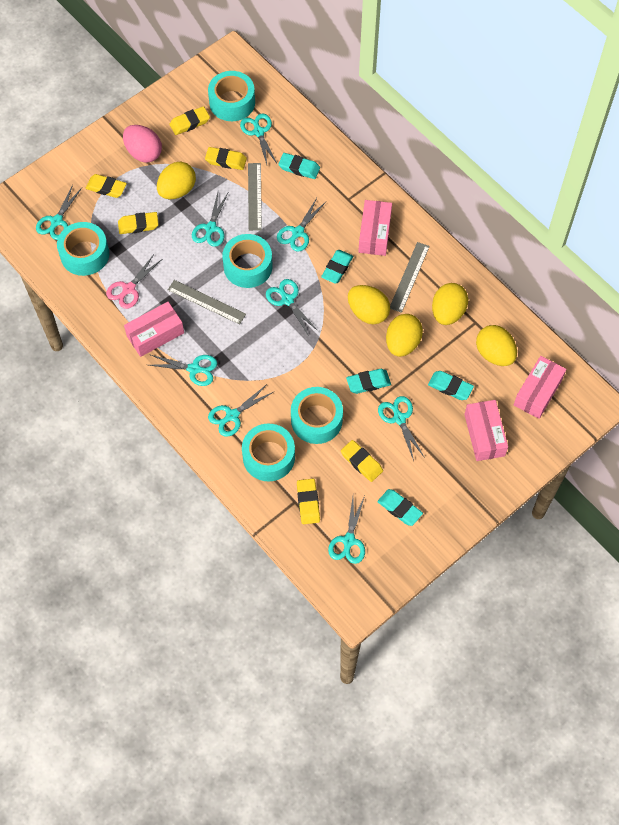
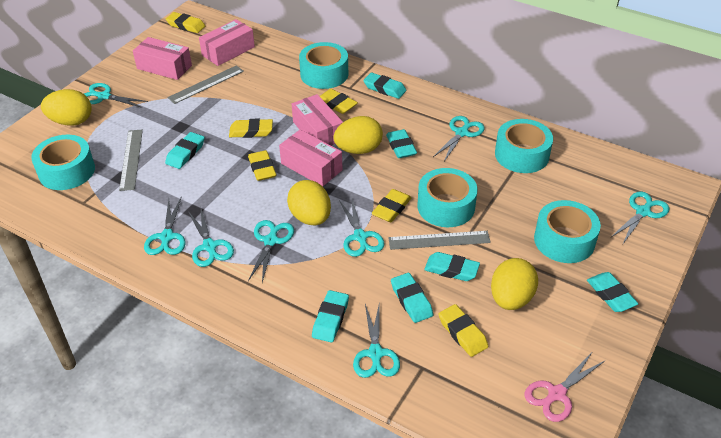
pink egg: [123,125,162,163] = 1 -> none = 0
turquoise eraser: [278,153,320,179] [321,250,353,284] [346,369,391,394] [378,489,423,526] [428,371,474,400] = 5 -> [165,132,205,169] [312,290,349,342] [363,73,406,99] [386,129,417,158] [391,273,433,323] [424,252,480,281] [587,272,638,312] = 7
turquoise scissors: [36,185,82,240] [149,354,217,386] [192,193,228,247] [208,384,273,437] [240,114,277,164] [266,279,318,336] [277,198,326,252] [328,496,365,564] [378,396,425,461] = 9 -> [84,83,148,108] [144,196,186,255] [188,206,234,267] [248,220,294,282] [339,199,384,257] [353,304,400,378] [433,116,485,161] [611,191,669,244] = 8
yellow egg: [157,162,196,199] [348,285,390,324] [386,314,423,357] [432,283,468,325] [476,325,517,366] = 5 -> [41,89,92,126] [287,180,331,225] [333,116,383,154] [491,258,538,310] = 4

